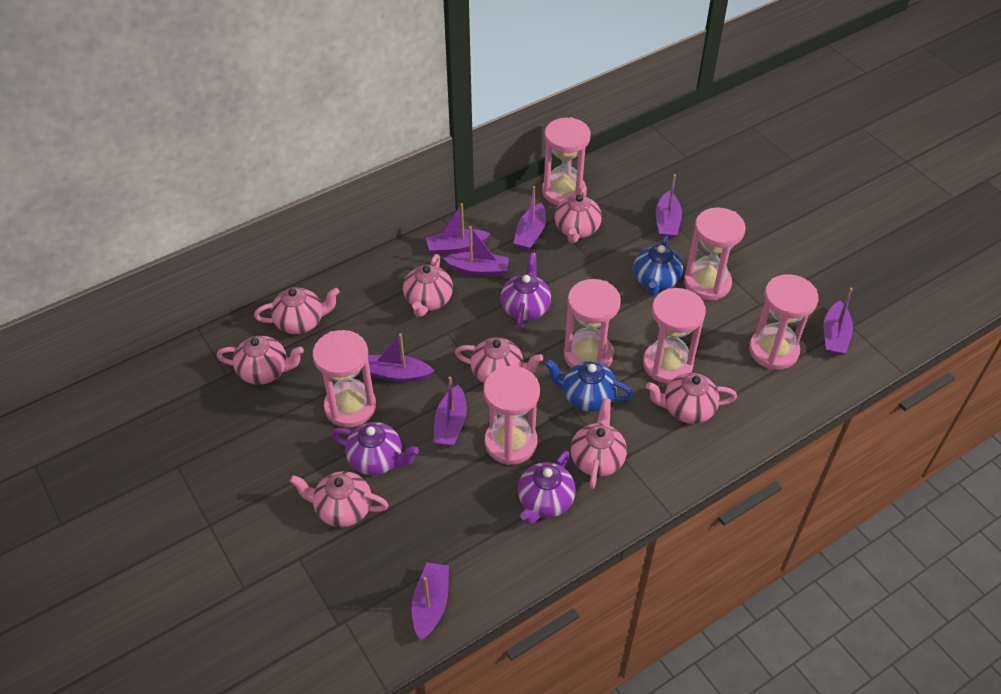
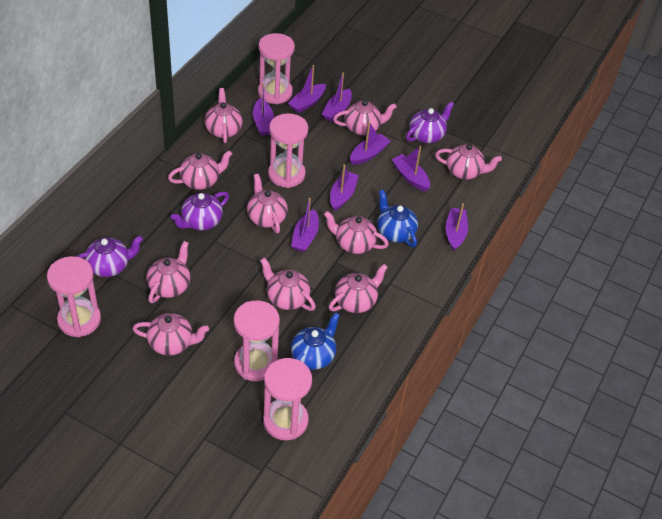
pink hourglass: [312,330,376,427] [484,366,540,465] [542,117,591,205] [564,279,621,368] [643,288,706,384] [684,207,745,300] [749,274,818,370] = 7 -> [47,256,101,337] [234,300,280,381] [258,33,295,104] [263,358,312,440] [268,113,308,188] = 5
pink teapot: [217,336,304,385] [254,287,340,334] [290,471,389,527] [403,254,453,317] [455,337,543,383] [554,186,602,243] [570,398,627,489] [646,373,737,424] = 8 -> [133,313,209,356] [147,241,190,303] [168,150,232,190] [205,88,243,143] [247,174,288,233] [260,258,316,311] [324,211,389,254] [329,264,388,313] [333,100,397,135] [435,144,502,180] = 10

